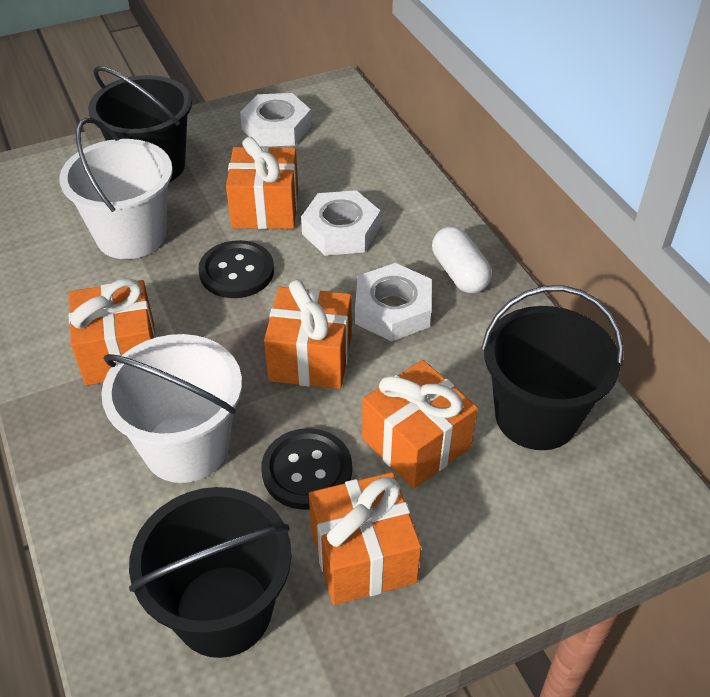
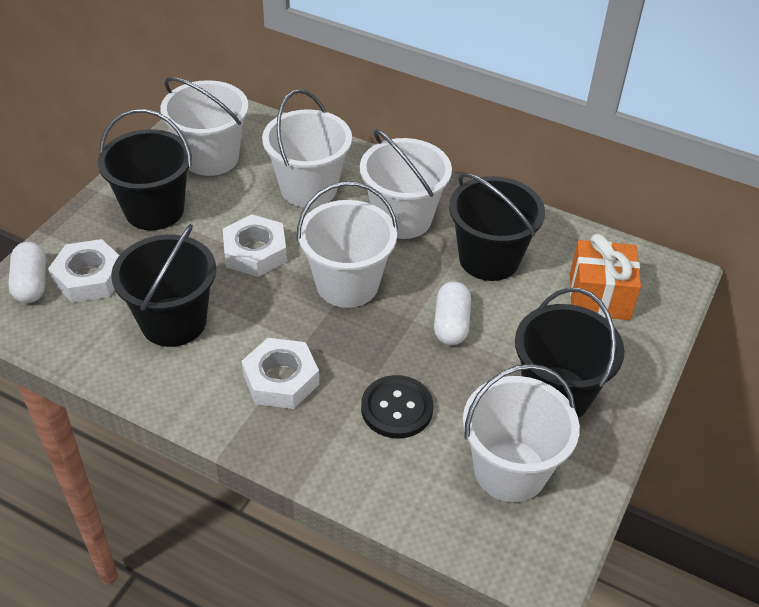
black bucket: [88,66,192,182] [129,487,292,658] [481,285,624,450] = 3 -> [98,109,192,230] [111,224,216,347] [449,173,545,281] [515,288,625,418] = 4
black button: [198,240,274,298] [262,428,352,510] = 2 -> [361,375,433,438] = 1
orange gift: [69,278,156,385] [226,137,298,229] [264,279,352,389] [309,472,421,605] [362,360,478,489] = 5 -> [570,234,641,320] = 1
white bucket: [59,118,173,259] [101,334,242,483] = 2 -> [160,77,249,176] [262,89,352,208] [297,181,398,308] [360,129,452,239] [463,364,580,502] = 5
white capsule: [432,226,492,293] = 1 -> [8,242,46,303] [434,281,471,345] = 2

